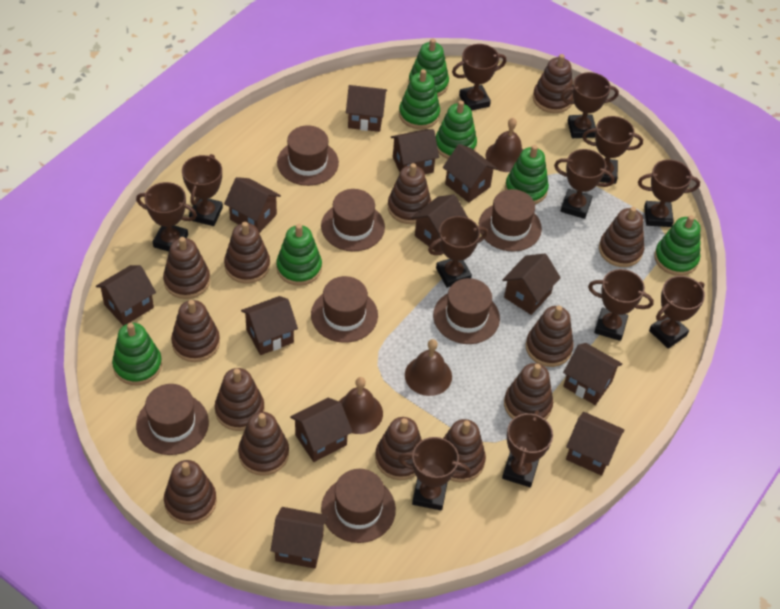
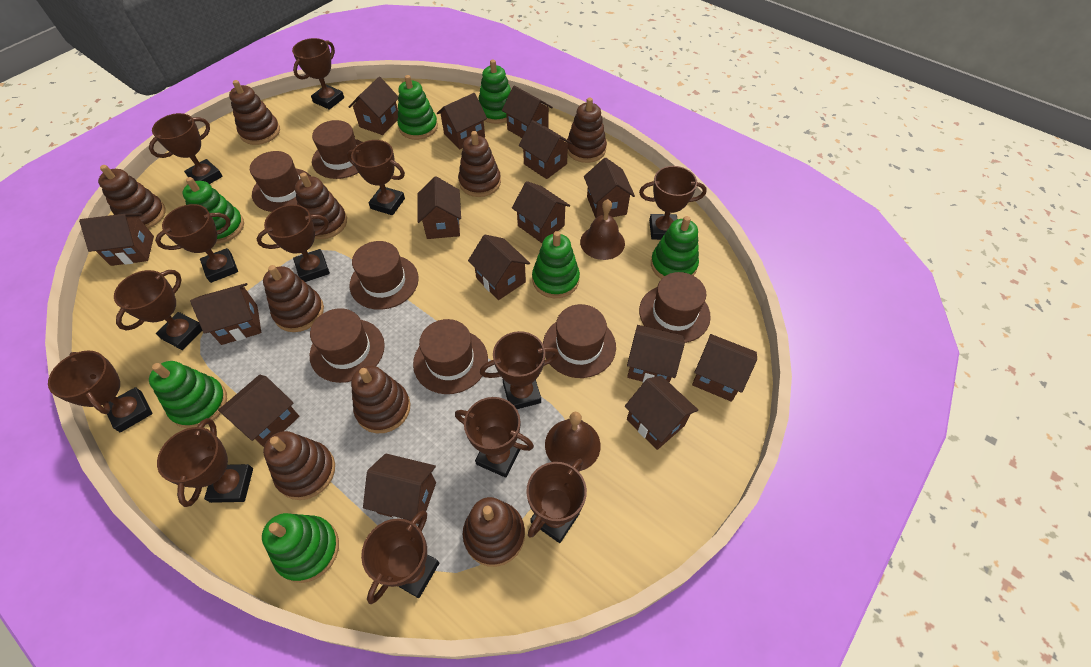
brown bell: [339,377,383,434] [405,339,452,396] [486,118,523,172] = 3 -> [545,412,601,471] [580,199,625,260] = 2
brown house: [96,265,156,326] [224,177,281,233] [241,296,298,355] [270,507,328,568] [290,398,353,462] [346,85,387,132] [391,129,439,174] [412,194,468,251] [443,144,498,203] [502,254,561,315] [563,343,622,405] [566,412,625,476] = 12 -> [79,213,154,266] [190,283,261,345] [218,375,299,447] [349,77,398,135] [363,454,436,524] [417,176,461,239] [437,93,487,149] [468,235,530,300] [502,86,553,138] [512,181,570,243] [519,120,572,179] [584,157,635,218] [625,376,698,450] [627,325,685,383] [692,334,757,402] = 15
brown stacking toy: [163,237,210,299] [164,460,217,525] [171,300,220,362] [215,368,264,431] [224,222,270,284] [238,412,289,476] [375,417,422,480] [388,163,431,224] [443,419,486,482] [504,363,553,420] [526,306,574,367] [533,54,573,113] [599,207,644,267] = 13 -> [98,165,166,229] [229,80,280,145] [263,265,324,332] [263,431,335,500] [295,173,347,239] [351,366,411,433] [458,131,501,197] [463,497,525,567] [567,97,607,163] = 9
brown trophy: [136,182,197,252] [182,154,223,226] [398,437,471,511] [428,216,488,288] [452,44,506,111] [502,410,553,487] [554,149,615,219] [561,72,619,138] [582,116,643,184] [588,269,654,341] [638,159,700,227] [649,276,705,349] = 12 -> [48,350,153,432] [114,270,202,350] [149,113,223,184] [155,204,238,283] [157,418,253,507] [256,205,330,282] [292,38,344,110] [347,140,405,215] [361,510,439,604] [455,397,534,478] [480,331,559,409] [526,459,587,543] [639,166,707,240] = 13

